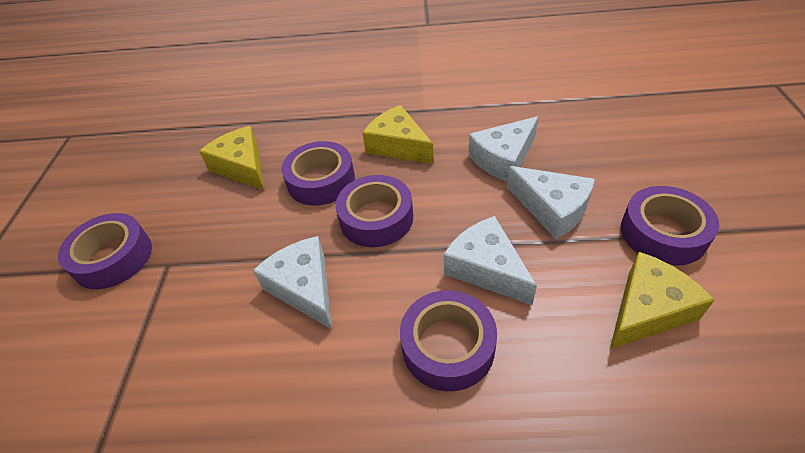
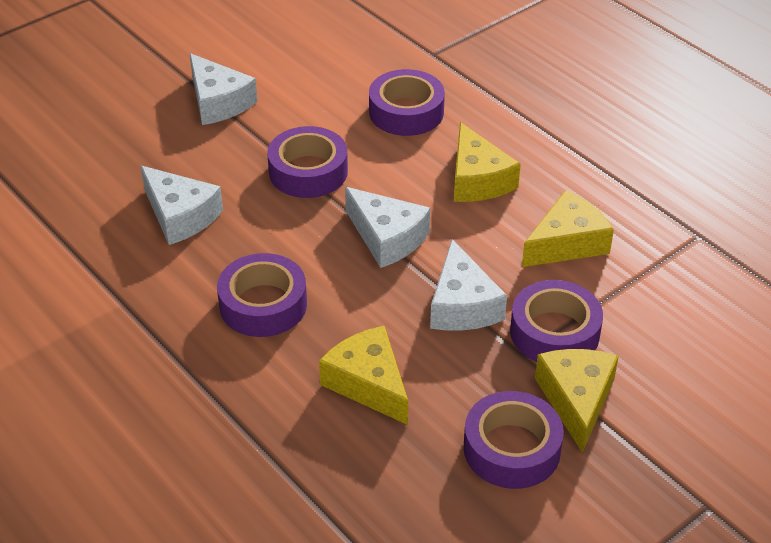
yellow cheese: [199,126,264,190] [362,105,434,164] [610,252,714,349] = 3 -> [319,326,408,425] [454,122,521,202] [522,190,614,267] [535,349,619,453] = 4

